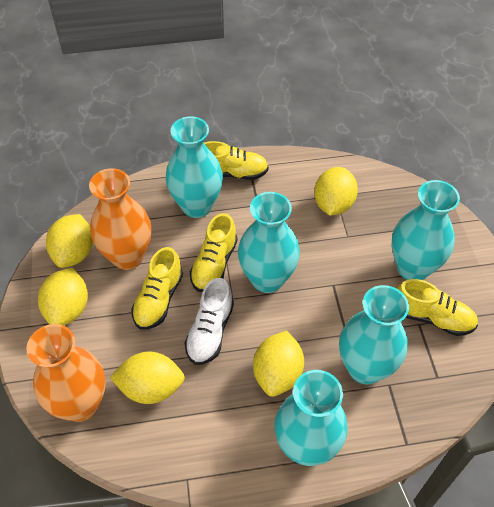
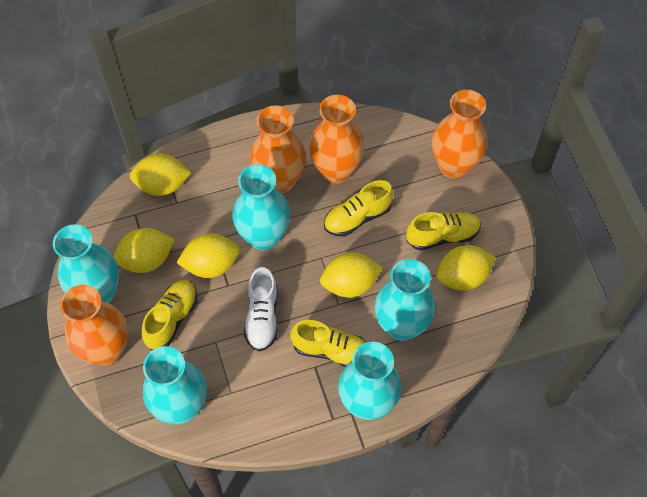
orange vase: [26,324,106,422] [89,168,151,270] = 2 -> [60,285,128,366] [250,106,306,194] [309,95,364,183] [432,90,487,179] = 4

